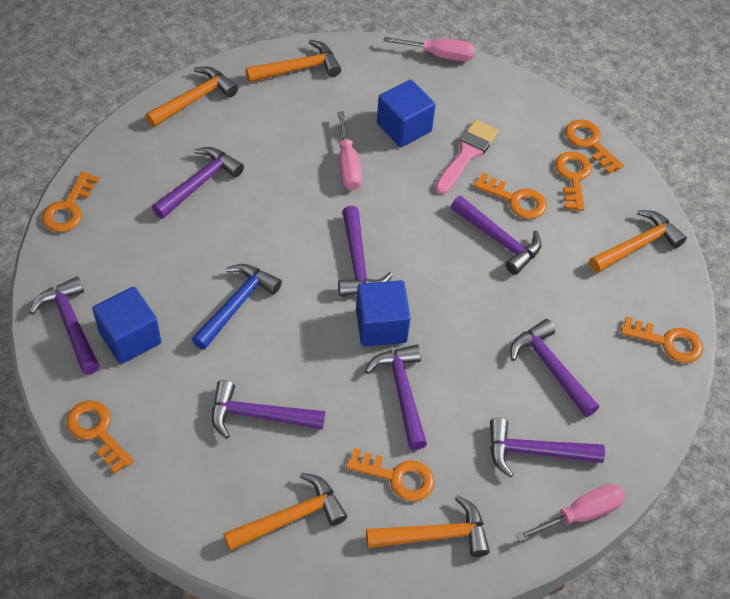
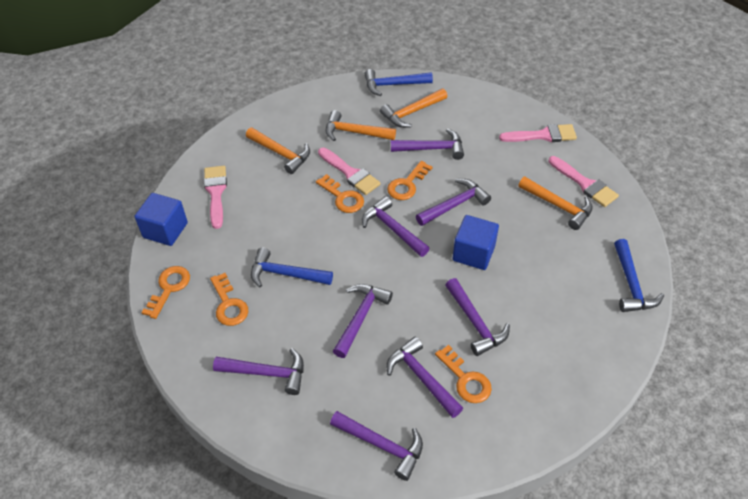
blue cube: [92,287,161,364] [356,280,411,346] [377,80,436,147] = 3 -> [134,193,188,246] [452,215,499,270] = 2
blue hammer: [192,264,282,350] = 1 -> [251,248,333,288] [364,69,433,96] [614,239,664,312] = 3
orange hammer: [145,66,238,127] [223,473,347,551] [245,40,341,83] [366,495,490,557] [589,210,687,273] = 5 -> [246,128,310,174] [326,110,396,141] [380,88,448,128] [518,177,593,230] = 4
orange key: [42,171,99,232] [66,401,134,474] [346,448,434,501] [474,173,547,219] [555,151,592,211] [565,120,624,174] [621,316,703,363] = 7 -> [141,266,190,319] [210,273,248,326] [316,174,364,213] [387,161,432,200] [435,345,492,403] = 5
pink brush: [435,120,499,194] = 1 -> [204,166,227,229] [318,148,381,195] [499,124,577,142] [549,156,619,207] = 4
pink screwdriver: [337,111,362,190] [383,37,475,61] [516,484,625,542] = 3 -> none = 0

